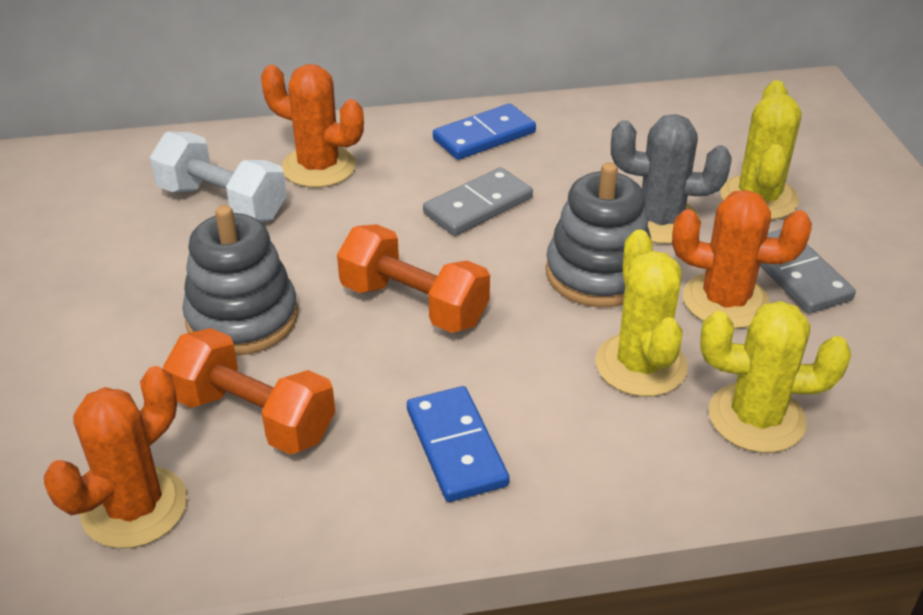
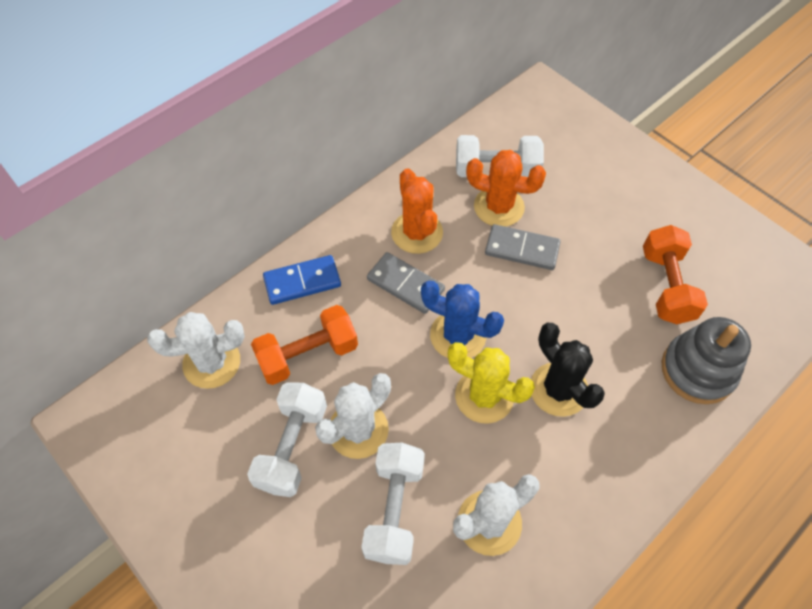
black cactus: none = 0 -> [531,323,605,417] = 1
blue cactus: none = 0 -> [421,281,504,358] = 1
blue domino: [407,386,510,502] [433,103,536,160] = 2 -> [263,255,341,305] = 1
grey cactus: [611,114,732,244] = 1 -> none = 0
grey stacking toy: [182,205,298,356] [546,162,653,307] = 2 -> [662,317,751,404] = 1
orange cactus: [44,366,187,549] [261,64,364,188] [672,190,812,329] = 3 -> [391,168,443,254] [466,150,546,227] = 2
white cactus: none = 0 -> [147,312,245,389] [315,373,391,459] [453,474,540,556] = 3
white dumbbell: [150,131,287,222] = 1 -> [247,382,327,497] [361,443,425,565] [456,135,544,177] = 3
yellow cactus: [595,230,688,397] [700,301,851,453] [720,80,801,220] = 3 -> [448,342,535,424] = 1

